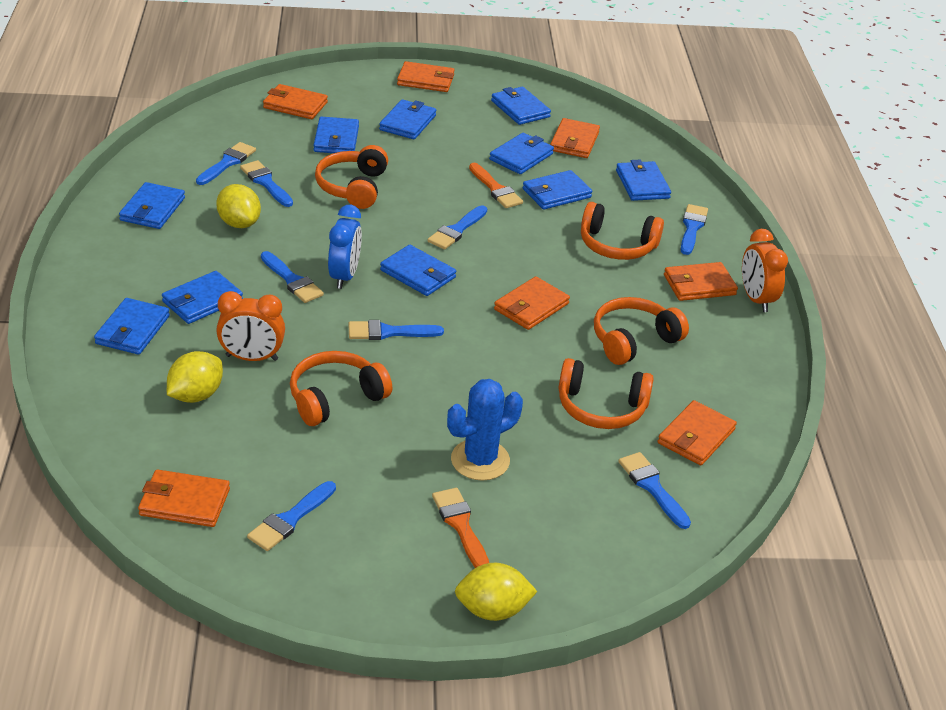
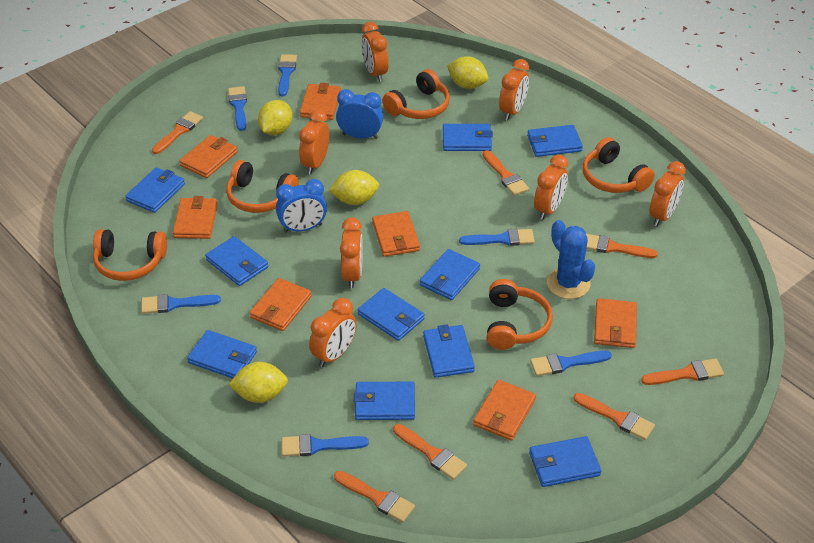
blue brush: [196,142,256,185] [240,160,293,207] [247,481,336,551] [261,251,324,303] [348,320,444,340] [427,205,487,249] [618,452,691,529] [681,204,708,255] = 8 -> [141,294,221,314] [228,86,247,131] [278,54,297,96] [282,434,369,457] [459,229,535,246] [530,350,612,376] = 6
blue clock: [328,205,362,289] = 1 -> [276,179,327,232] [336,89,383,139] = 2
orange brush: [432,488,489,568] [469,163,523,208] = 2 -> [152,111,203,154] [334,471,415,522] [393,424,467,480] [483,150,529,196] [573,393,655,440] [586,234,658,258] [641,359,724,385] = 7
orange clock: [216,291,285,361] [742,229,788,312] = 2 -> [299,110,329,175] [309,298,357,367] [340,218,363,288] [361,22,389,82] [499,59,529,120] [534,155,568,220] [649,161,686,226] = 7
yellow lemon: [167,351,223,403] [216,184,261,228] [455,563,538,621] = 3 -> [228,362,288,403] [258,100,292,135] [329,170,379,205] [447,56,488,89] = 4

